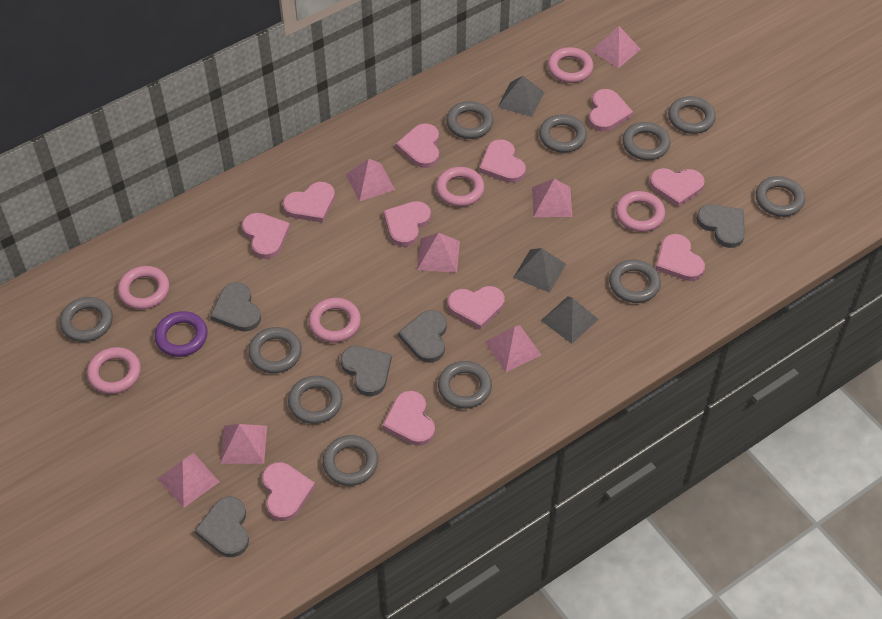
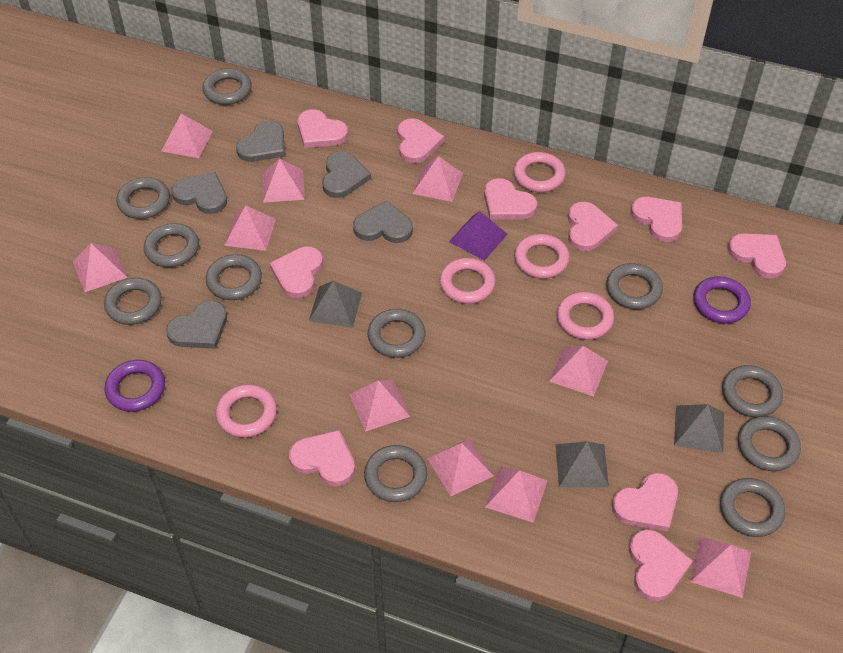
pink heart: [242,213,290,259] [262,462,316,521] [283,182,335,223] [382,391,435,446] [383,201,431,247] [396,123,439,168] [448,286,505,330] [479,139,526,183] [589,89,633,131] [649,168,705,207] [656,234,705,281] = 11 -> [270,246,323,298] [289,430,355,486] [297,109,348,148] [397,118,444,163] [484,178,537,219] [568,202,618,251] [612,473,678,532] [629,529,693,601] [631,197,682,242] [728,233,786,279] = 10
pink pyramid: [158,453,219,508] [220,424,267,464] [345,159,395,202] [417,233,460,273] [485,325,541,372] [532,179,572,217] [591,26,641,68] = 7 -> [73,243,128,292] [162,114,213,158] [224,205,276,251] [262,159,305,203] [349,380,410,432] [412,156,463,202] [427,439,494,496] [485,466,547,523] [549,346,608,396] [690,537,751,598] = 10
pink ring: [87,347,141,394] [118,266,169,310] [308,298,361,343] [436,167,485,207] [548,47,593,83] [616,191,665,232] = 6 -> [216,384,277,438] [439,258,496,304] [513,152,566,192] [514,234,570,279] [557,292,614,340] = 5
purple pyramid: none = 0 -> [449,211,508,261] = 1
purple ring: [155,311,208,357] = 1 -> [104,360,165,412] [693,276,751,324] = 2

